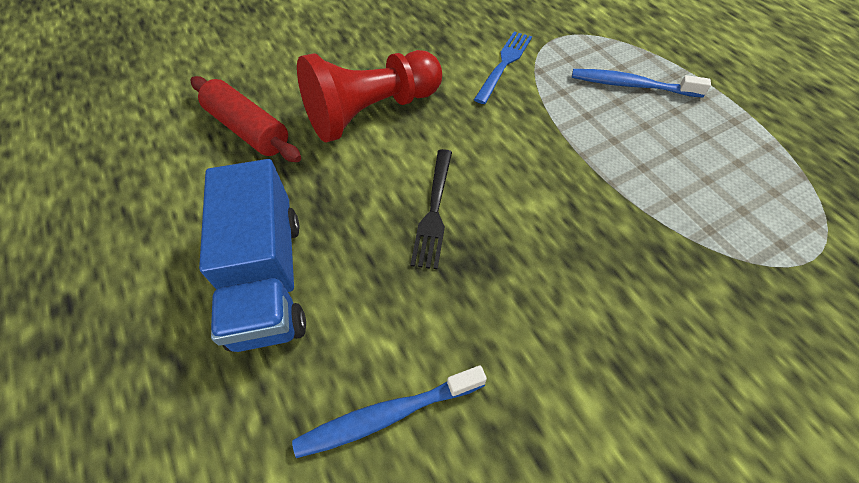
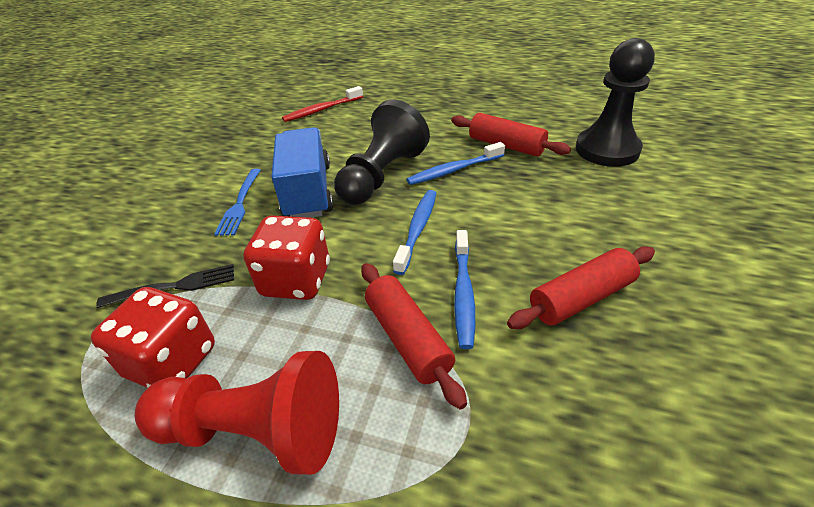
black pawn: none = 0 -> [334,99,430,205] [576,38,655,167] = 2
blue toothbrush: [292,366,487,458] [572,69,711,98] = 2 -> [393,190,436,275] [406,142,505,185] [454,230,475,349] = 3
red dice: none = 0 -> [91,287,215,388] [244,216,330,300] = 2
red rolling pin: [191,76,301,162] = 1 -> [361,263,467,409] [451,113,571,157] [507,247,655,329] = 3
red toothbrush: none = 0 -> [282,86,363,122] = 1

